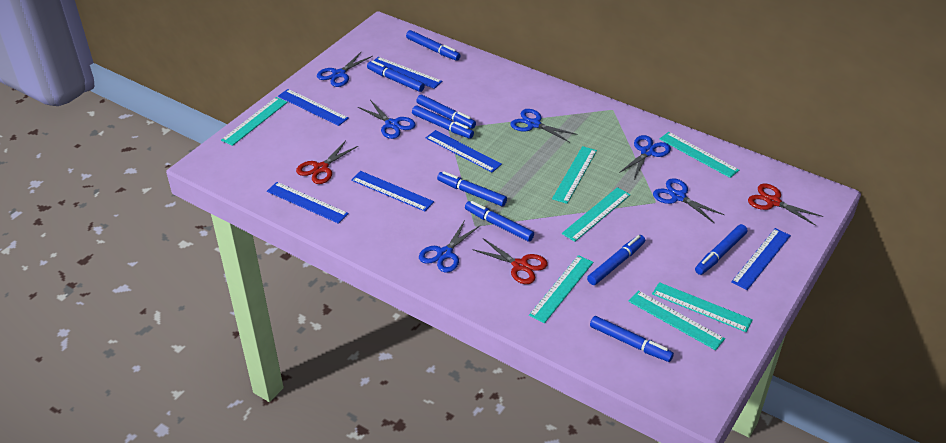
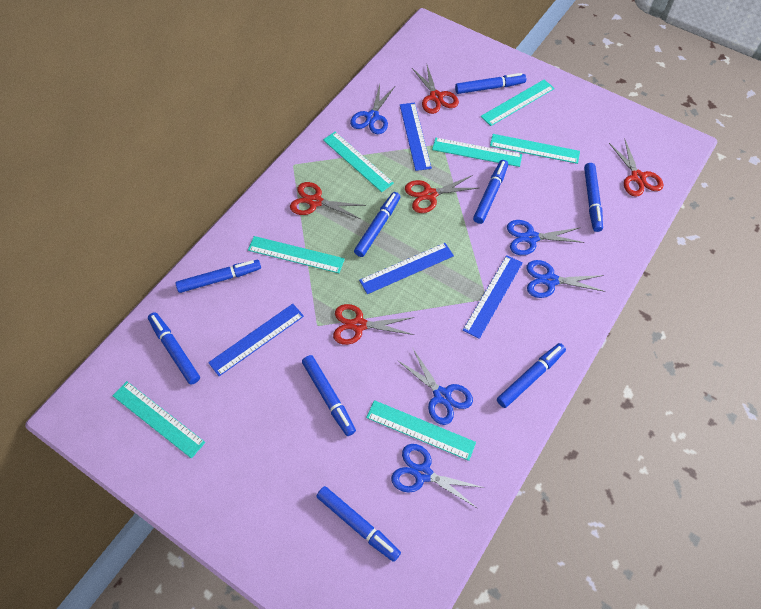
blue ruler: [267,182,349,224] [278,89,349,126] [351,171,434,211] [374,57,442,89] [426,130,502,173] [731,228,791,290] = 6 -> [208,304,304,376] [359,243,454,294] [400,103,432,171] [463,255,522,339] = 4
blue scissors: [317,51,373,87] [358,100,416,139] [419,220,480,273] [510,109,578,143] [619,135,671,179] [653,178,724,223] = 6 -> [350,84,395,134] [391,444,485,508] [397,349,473,425] [507,220,585,255] [527,260,606,298] = 5
red scissors: [296,141,358,184] [472,238,548,284] [748,184,823,226] = 3 -> [290,182,366,219] [333,304,414,345] [405,175,478,213] [412,65,459,114] [609,138,664,197] = 5

